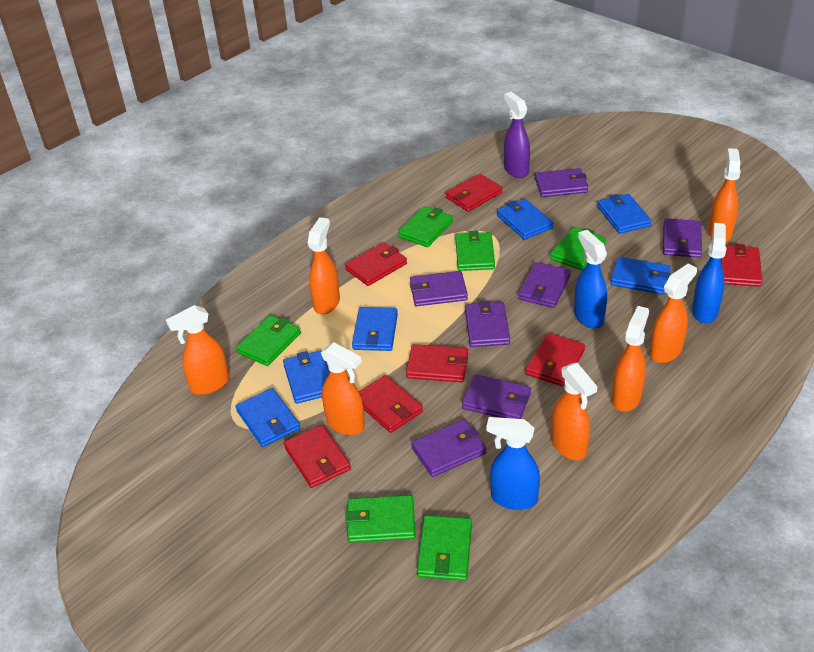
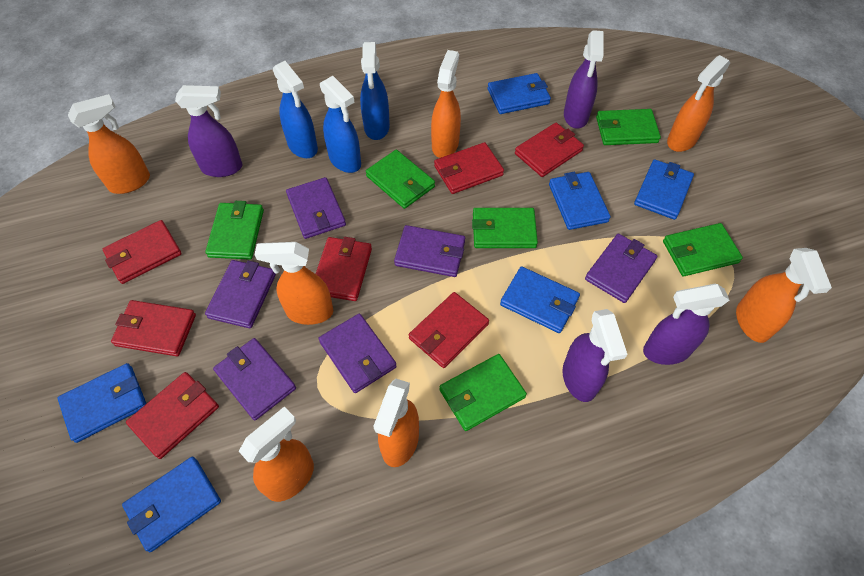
purple spray bottle: [504,92,530,178] = 1 -> [175,85,242,177] [562,309,627,402] [564,30,603,129] [643,284,730,365] = 4
purple wallet: [410,271,468,306] [411,419,486,477] [462,374,531,419] [465,300,510,347] [518,262,571,308] [535,168,588,197] [663,218,702,258] = 7 -> [205,260,276,328] [213,338,296,421] [286,177,346,239] [319,314,397,393] [394,225,465,277] [585,234,657,303] = 6

